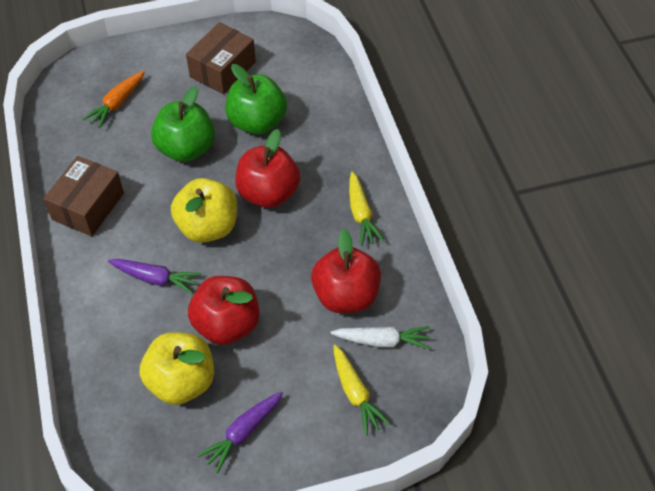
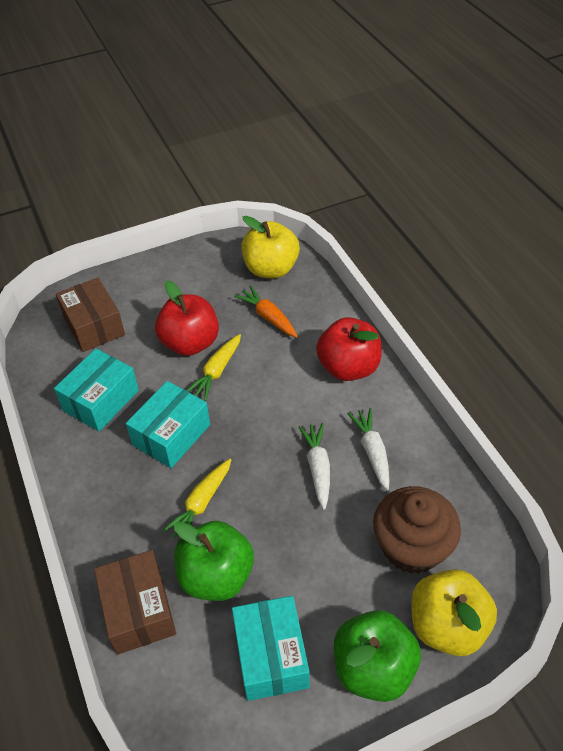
brown cupcake: none = 0 -> [373,486,461,574] = 1
purple carrot: [108,259,201,294] [198,392,283,473] = 2 -> none = 0
red apple: [188,276,259,345] [235,129,300,208] [311,229,381,313] = 3 -> [155,281,219,356] [316,317,382,381] = 2
turquoise box: none = 0 -> [54,349,139,431] [126,381,210,468] [232,596,310,701] = 3
white carrot: [330,326,430,349] = 1 -> [298,423,330,510] [347,408,390,491] = 2

